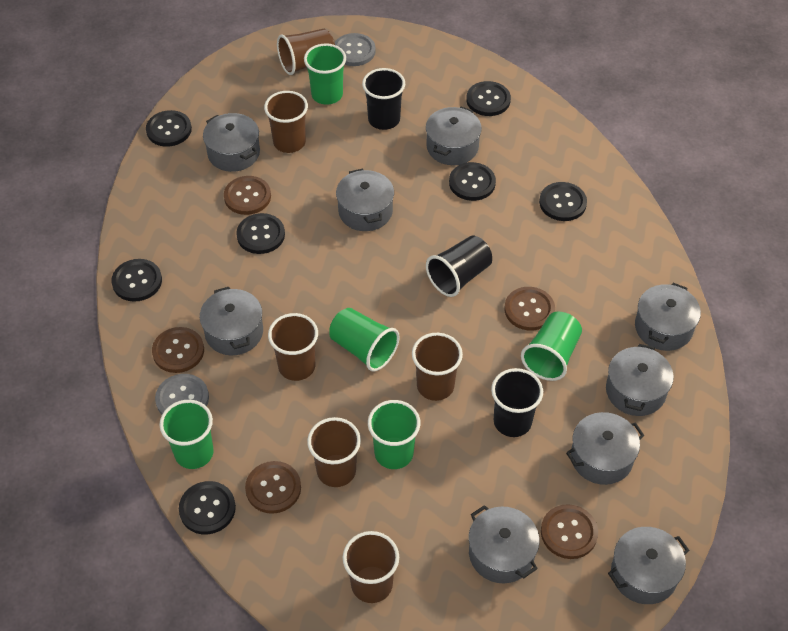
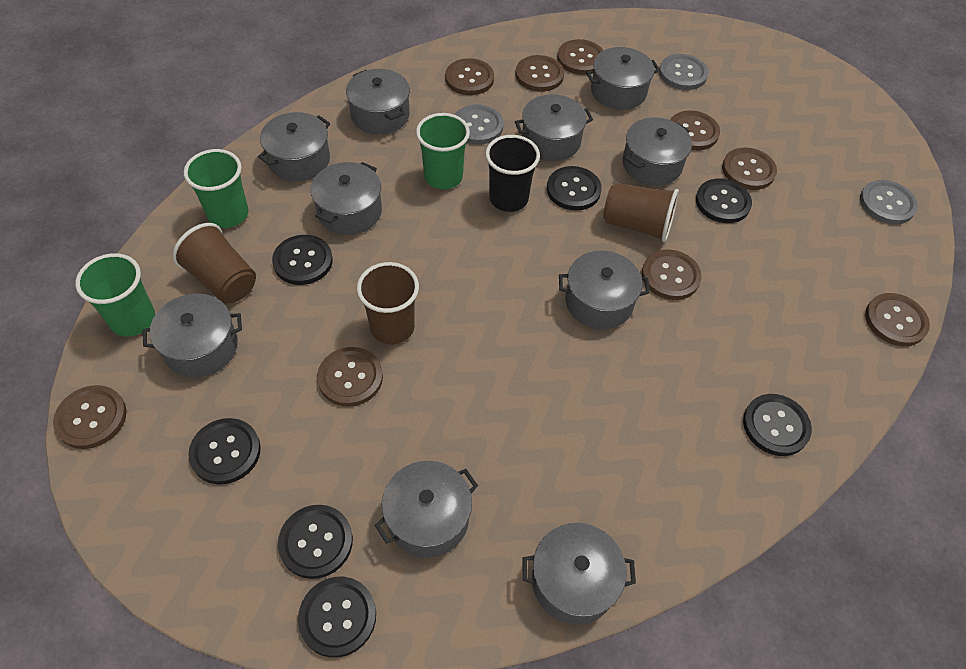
black cup: [362,68,405,130] [426,236,492,297] [491,368,543,437] = 3 -> [485,135,540,212] = 1
brown button: [152,327,204,373] [224,176,271,215] [245,461,301,514] [504,287,555,331] [541,504,598,559] = 5 -> [53,385,127,449] [317,347,383,407] [445,58,494,95] [515,55,564,92] [557,39,604,75] [642,249,701,300] [670,110,720,150] [722,147,777,190] [865,293,930,346] = 9
brown cup: [264,91,308,153] [268,313,318,381] [277,29,335,75] [307,417,361,487] [343,531,399,603] [412,333,463,401] = 6 -> [172,223,256,304] [357,262,419,344] [603,183,679,242] = 3
green cup: [159,400,214,469] [304,43,346,105] [329,308,400,371] [368,400,420,469] [521,312,582,381] = 5 -> [75,253,155,337] [184,149,249,228] [416,113,470,189] = 3
grey button: [155,374,209,415] [335,33,376,66] = 2 -> [454,104,504,144] [659,54,708,90] [860,180,918,224] = 3
grey pot: [200,287,263,355] [203,113,260,172] [336,169,394,231] [426,107,482,165] [469,505,539,583] [566,412,645,485] [606,344,674,416] [608,527,689,604] [635,283,701,351] = 9 -> [143,294,242,378] [258,112,330,182] [311,162,382,235] [346,69,410,134] [375,461,478,558] [515,94,593,161] [522,523,636,625] [559,251,650,329] [586,47,660,110] [622,118,692,186] = 10

